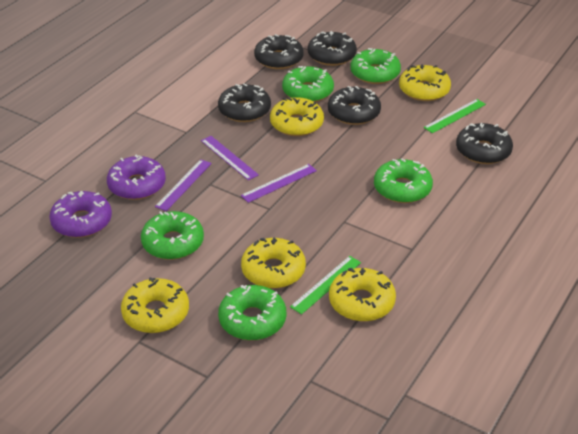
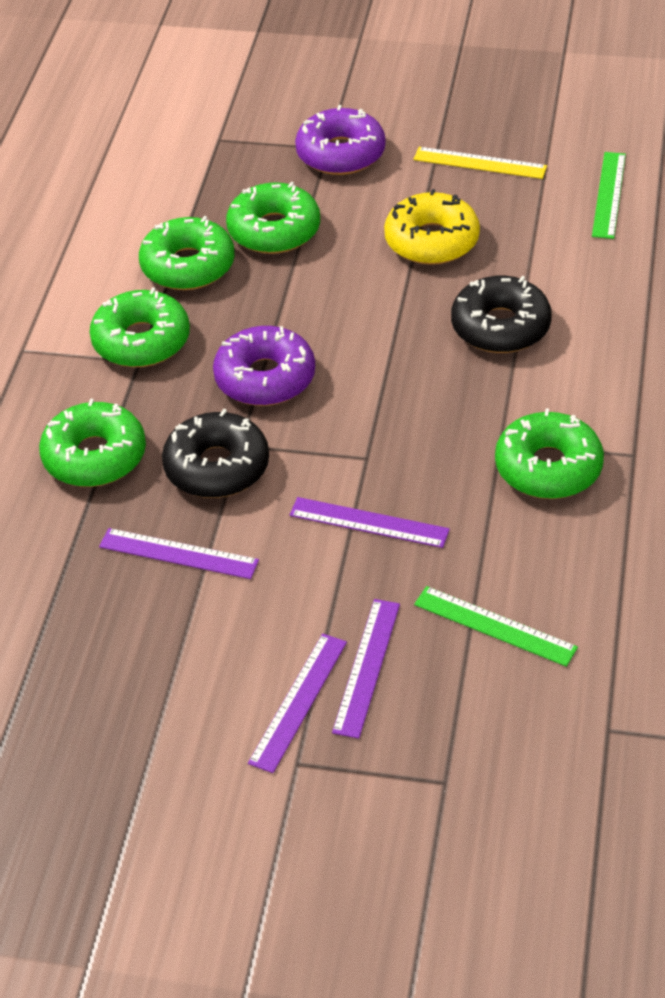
black donut: [218,83,271,122] [254,34,304,69] [308,31,357,66] [328,86,381,125] [456,123,513,164] = 5 -> [162,409,269,498] [451,276,552,353] = 2
purple ruler: [155,159,212,211] [201,136,259,180] [241,164,317,203] = 3 -> [99,528,259,579] [248,633,347,773] [290,497,450,548] [332,599,400,739] = 4
yellow donut: [121,277,189,333] [241,238,306,288] [270,97,324,136] [329,268,396,321] [399,64,451,101] = 5 -> [384,189,480,265] = 1
yellow ruler: none = 0 -> [413,147,547,179] = 1

